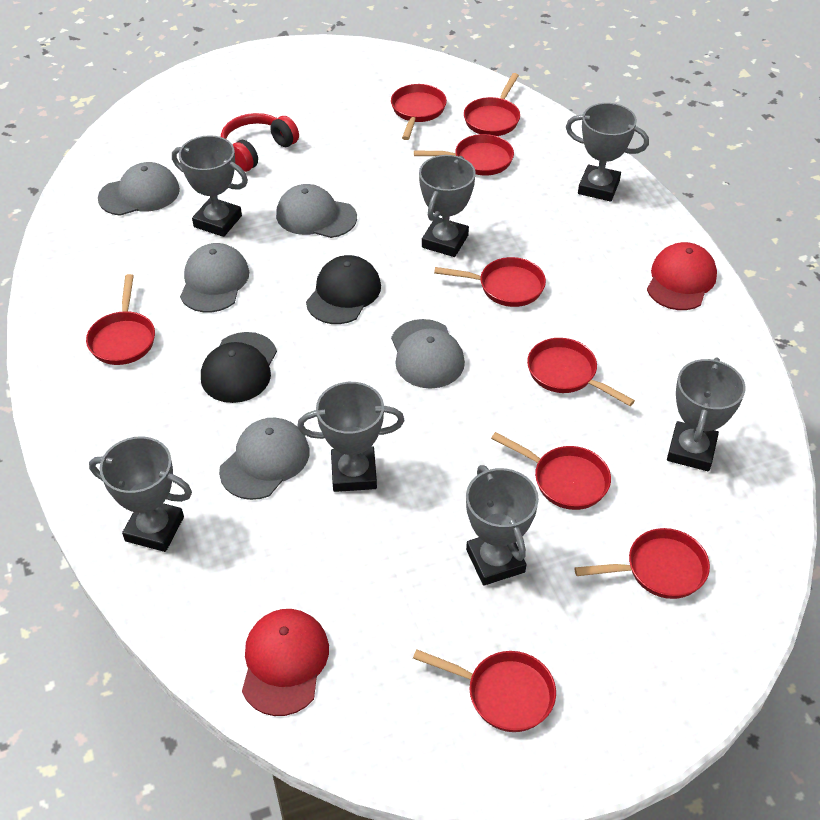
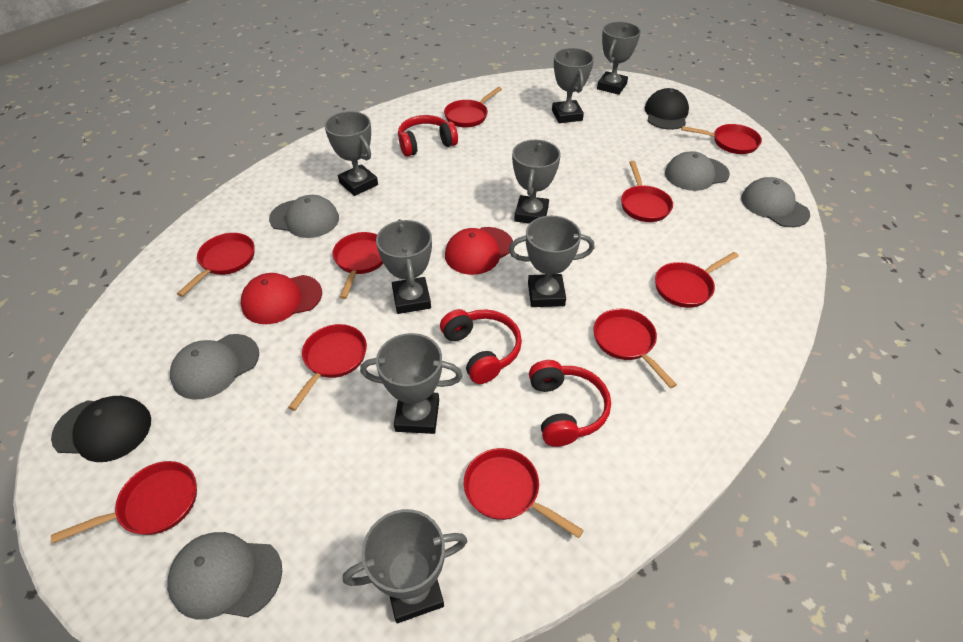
grey trophy: [89,436,192,552] [172,135,248,237] [297,382,404,492] [419,155,476,257] [466,465,539,586] [566,103,649,202] [667,357,746,471] = 7 -> [324,111,378,196] [343,509,467,623] [360,333,463,434] [376,219,432,314] [509,216,594,307] [512,140,561,224] [552,48,594,123] [597,22,641,95] = 8
red headphones: [221,113,299,172] = 1 -> [398,115,458,157] [440,309,522,384] [529,360,611,447] = 3
red pan: [86,274,155,365] [391,84,447,140] [413,649,556,732] [414,134,514,175] [434,257,546,307] [464,73,520,136] [491,432,611,510] [527,338,635,406] [574,528,710,599] = 9 -> [51,461,197,544] [177,233,255,297] [288,324,367,411] [333,232,384,299] [444,87,502,128] [464,448,584,538] [593,309,677,388] [621,161,673,222] [655,252,739,308] [681,124,762,154] = 10

